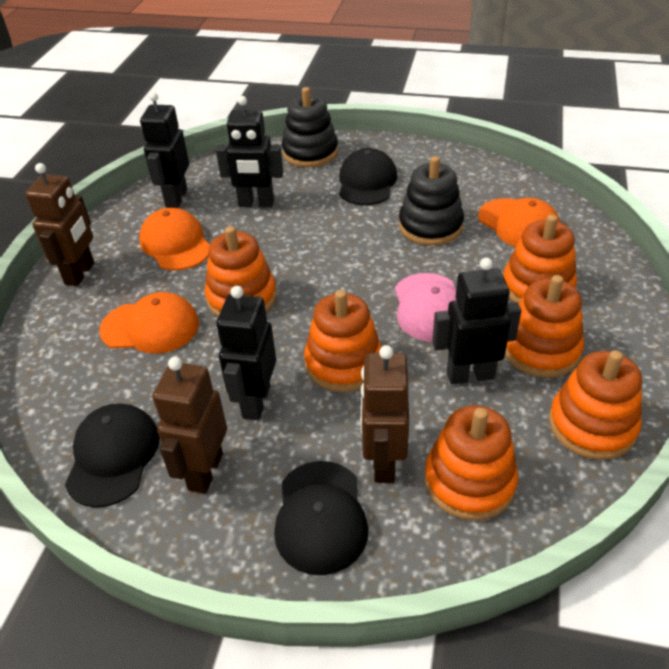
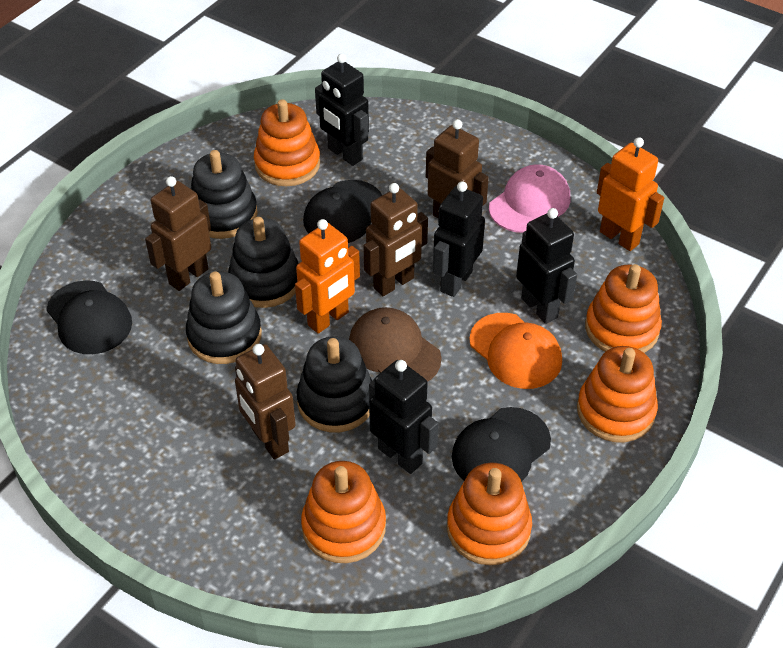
black stacking toy: [282,87,338,167] [399,156,464,246] = 2 -> [186,271,262,364] [191,150,258,239] [228,217,299,308] [296,336,372,432] = 4
brown cap: none = 0 -> [349,307,441,382] = 1
brown robot: [25,163,94,286] [152,357,227,494] [361,345,409,483] = 3 -> [145,176,211,291] [235,344,296,459] [363,183,428,296] [426,119,489,219] = 4
orange cap: [99,292,199,354] [139,208,210,270] [478,198,561,247] = 3 -> [469,313,562,389] = 1
orange robot: none = 0 -> [295,219,360,334] [597,137,664,251] = 2
orange stacking toy: [204,226,277,317] [304,290,382,392] [424,405,518,521] [503,214,577,304] [505,275,584,378] [549,350,642,460] = 6 -> [254,99,320,186] [301,461,386,563] [447,463,532,565] [577,346,658,442] [585,264,662,353] = 5

